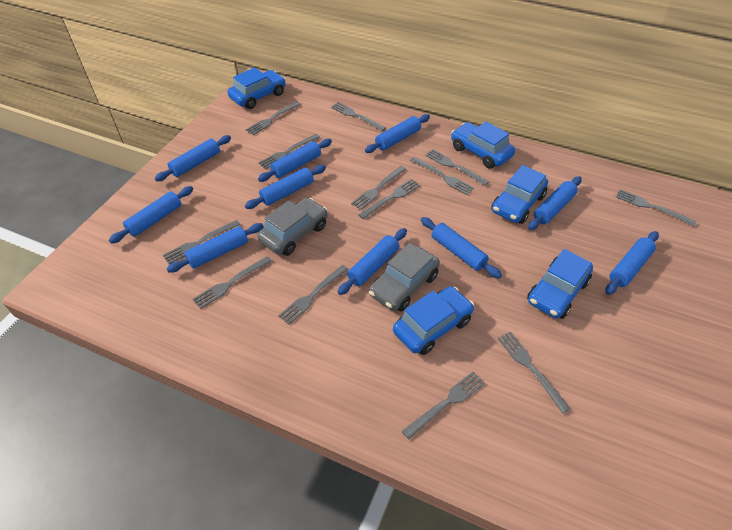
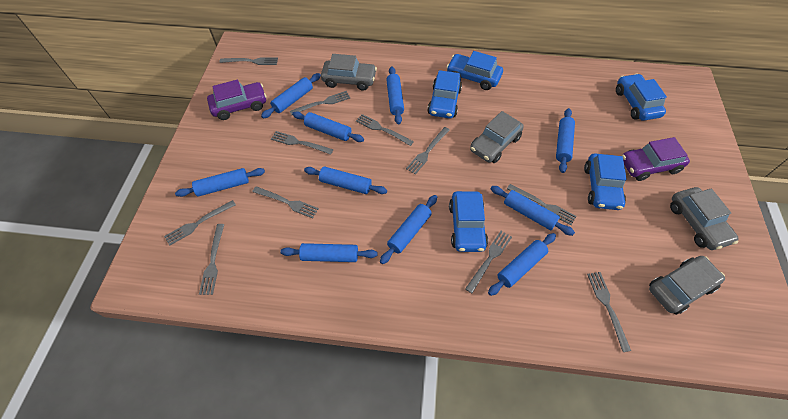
grey car: [257,198,328,256] [369,243,440,312] = 2 -> [321,54,377,91] [470,111,524,163] [649,256,725,315] [670,187,739,250] = 4
grey fork: [163,220,241,264] [193,256,272,309] [246,101,301,135] [258,134,320,169] [278,265,348,325] [331,102,386,131] [351,166,406,210] [358,179,420,219] [402,371,485,440] [410,157,474,195] [425,149,489,186] [498,331,571,413] [616,189,697,226] = 13 -> [164,200,236,246] [199,224,225,295] [219,57,278,65] [252,186,319,218] [271,131,333,155] [290,91,350,115] [356,114,414,146] [406,127,450,175] [465,231,512,293] [507,184,576,225] [587,272,631,352] = 11
purple car: none = 0 -> [207,79,267,120] [622,137,690,181] = 2

